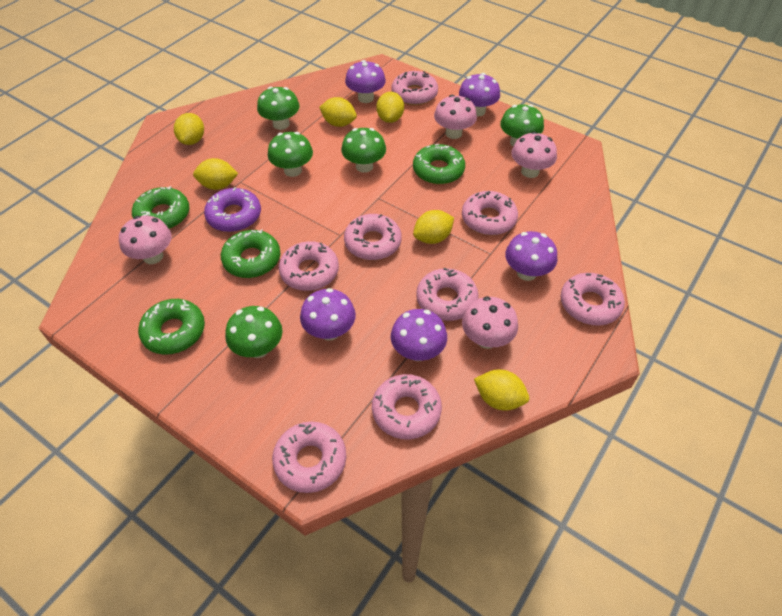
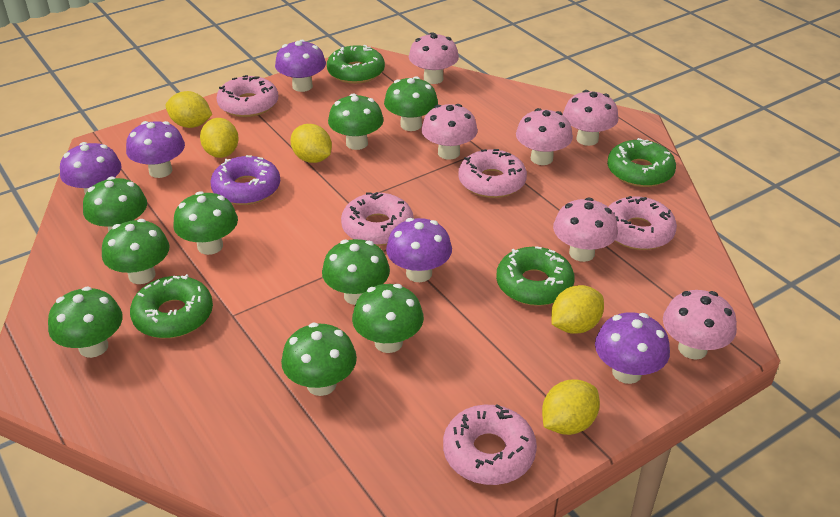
green mushroom: [225,306,282,358] [257,87,300,130] [268,132,313,177] [341,128,386,173] [500,104,544,147] = 5 -> [48,286,123,358] [83,177,147,232] [102,219,170,284] [173,191,238,255] [281,323,357,396] [322,239,390,305] [328,94,384,150] [352,284,424,353] [384,76,438,131] = 9
pink donut: [272,422,346,493] [279,241,339,291] [344,214,402,260] [372,374,442,440] [391,71,438,105] [416,268,479,321] [462,191,518,235] [561,273,625,326] = 8 -> [217,75,278,117] [341,192,414,246] [443,404,537,485] [458,149,527,198] [608,196,677,250] = 5
pink mushroom: [119,216,172,264] [434,95,477,139] [462,296,518,349] [511,132,557,178] = 4 -> [409,32,459,84] [421,104,478,160] [516,108,573,165] [553,198,618,262] [563,90,618,146] [663,290,737,360] = 6
yellow lemon: [174,113,204,145] [193,158,238,190] [319,97,357,127] [376,92,404,123] [413,210,454,244] [474,370,529,411] = 6 -> [166,91,212,128] [200,118,239,158] [290,124,332,163] [542,379,600,435] [551,285,604,334] = 5

